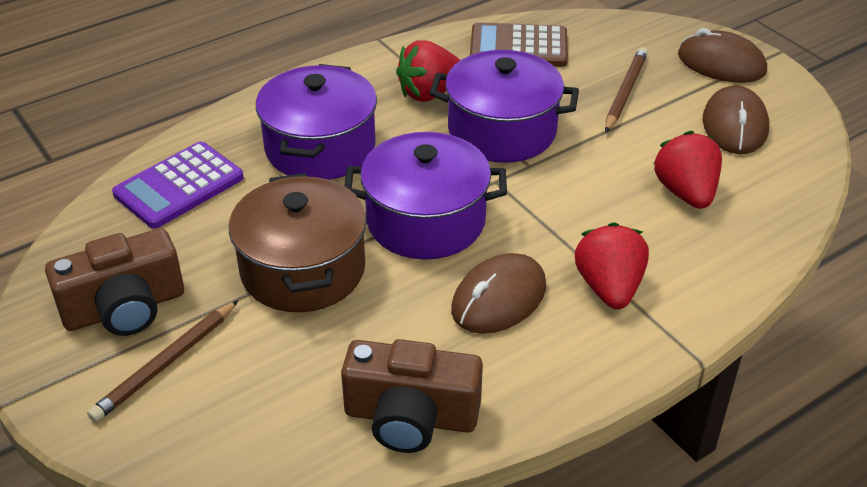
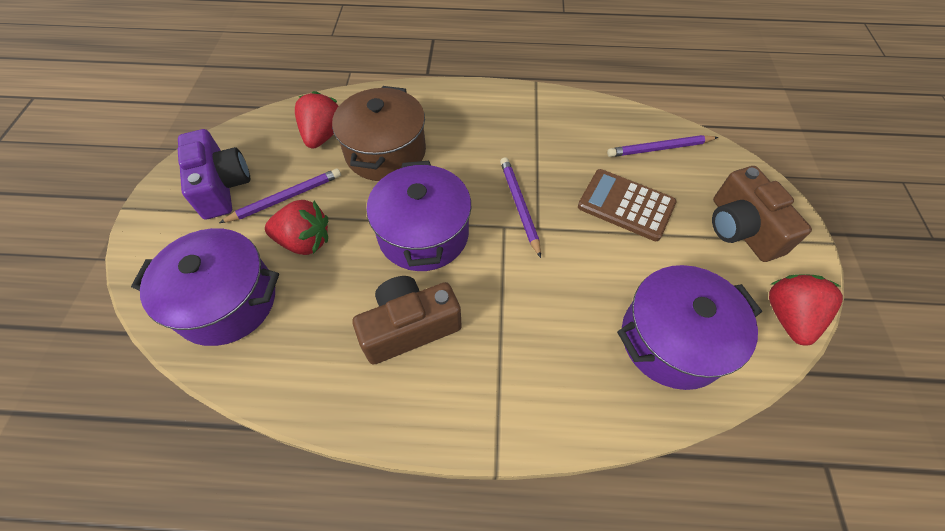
brown mouse: [451,253,546,334] [678,28,767,83] [703,85,769,154] = 3 -> none = 0
brown pencil: [87,300,239,422] [605,47,648,133] = 2 -> none = 0
purple calculator: [112,142,244,229] = 1 -> none = 0
purple camera: none = 0 -> [178,129,250,219] = 1
purple pencil: none = 0 -> [219,168,341,223] [500,157,541,258] [607,135,718,157] = 3

